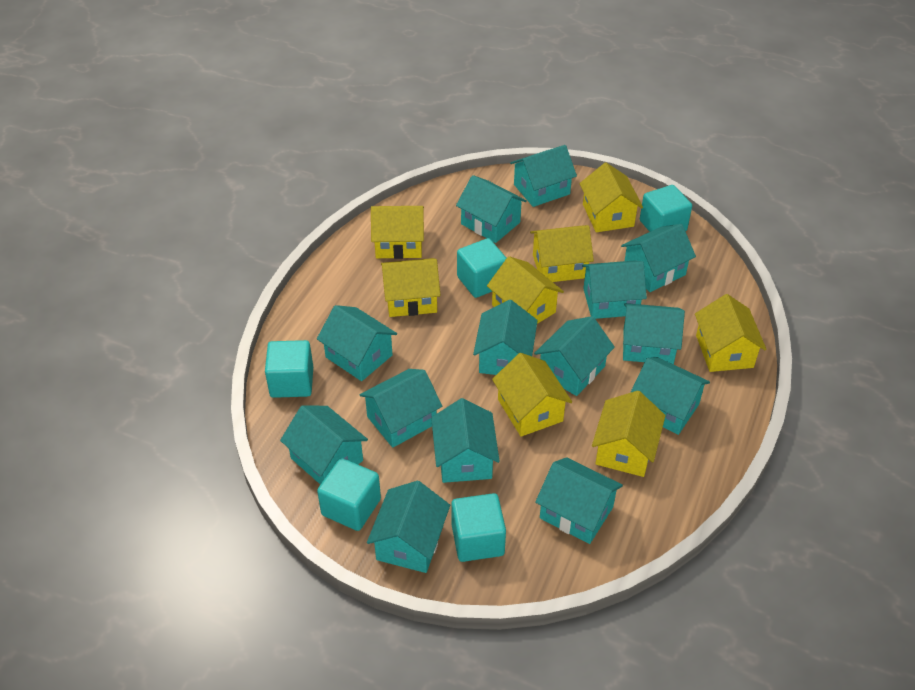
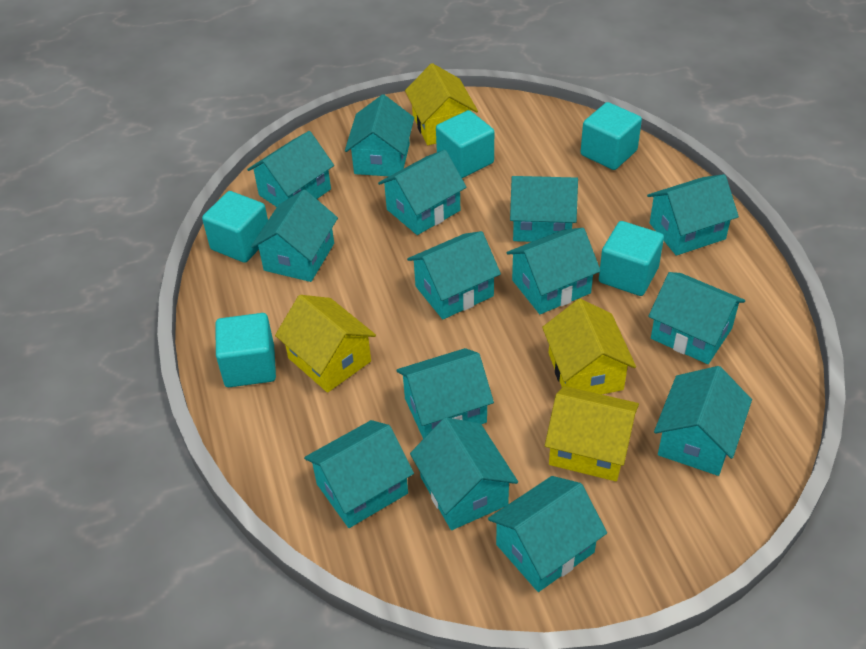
yellow house: [371,206,424,259] [381,258,441,317] [487,256,564,324] [492,353,572,437] [530,225,594,282] [580,163,643,232] [592,391,666,477] [695,294,767,372] = 8 -> [275,295,376,393] [405,63,478,145] [542,299,636,395] [545,386,639,481] = 4

